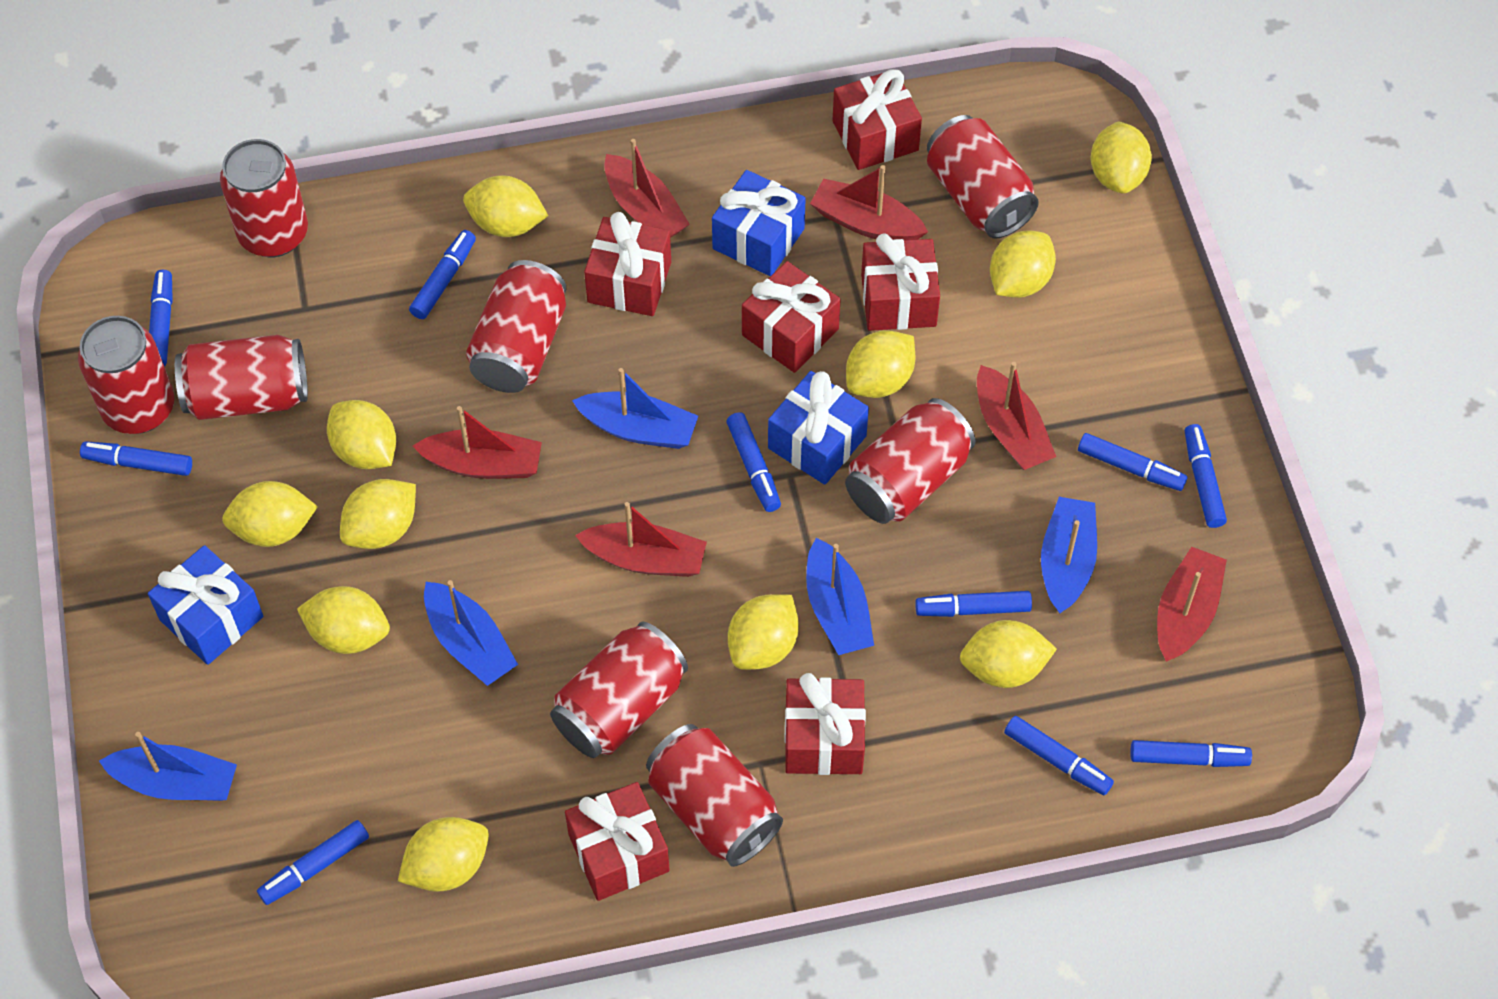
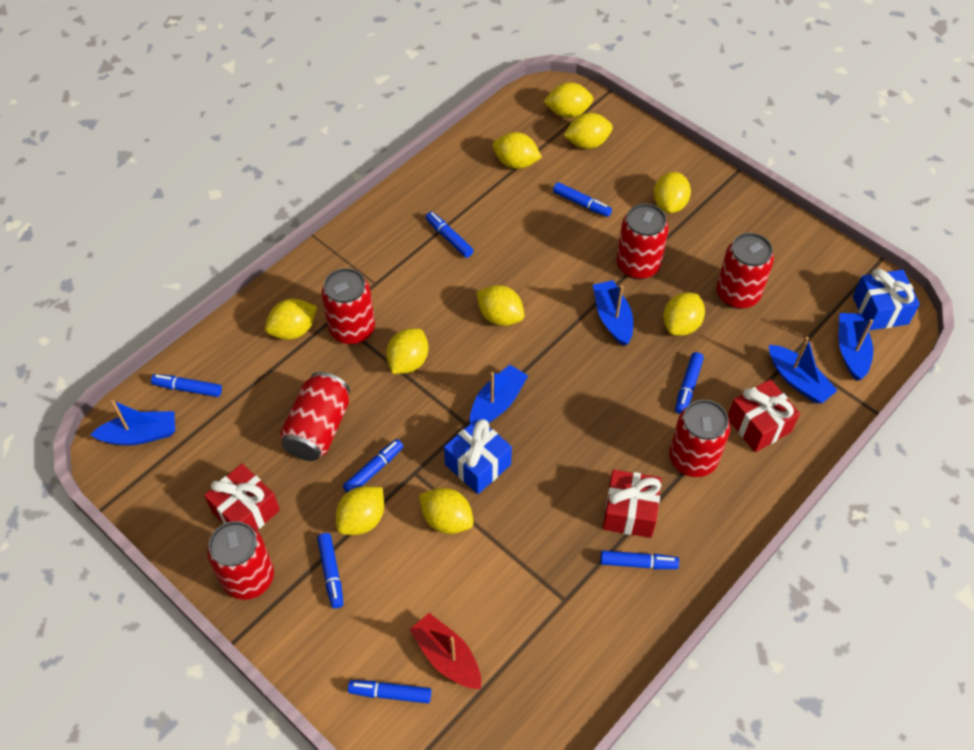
blue gift: [148,545,263,665] [712,170,806,276] [768,371,869,485] = 3 -> [444,418,512,494] [853,268,920,331] = 2
blue marker: [80,442,192,476] [149,270,173,366] [257,820,369,905] [409,230,476,319] [726,412,781,512] [915,591,1032,617] [1004,716,1114,795] [1078,433,1187,491] [1130,740,1252,767] [1185,424,1227,528] = 10 -> [151,374,222,397] [317,533,344,608] [343,439,403,492] [348,680,431,703] [426,212,474,258] [553,182,612,217] [600,550,679,569] [675,352,704,414] = 8
red boat: [413,406,542,479] [575,502,707,577] [604,139,690,238] [810,165,928,240] [977,362,1056,470] [1157,547,1227,662] = 6 -> [409,613,481,689] = 1
red can: [78,316,174,434] [175,335,308,420] [220,139,308,257] [466,260,566,393] [550,622,688,758] [646,724,783,867] [845,398,975,524] [927,115,1039,239] = 8 -> [207,521,274,600] [280,372,350,461] [321,268,375,345] [617,203,669,279] [669,400,730,477] [716,233,774,309] = 6
red gift: [565,782,670,901] [584,212,671,316] [742,261,841,373] [785,673,866,775] [833,69,922,170] [861,233,940,331] = 6 -> [204,464,280,530] [603,470,662,538] [728,379,800,452] = 3
yellow lemon: [222,481,318,547] [297,586,390,654] [327,400,396,469] [340,479,416,549] [398,817,489,892] [463,175,548,237] [728,594,799,670] [846,330,915,398] [960,620,1057,688] [990,231,1056,298] [1091,121,1152,194] = 11 -> [265,299,317,340] [336,486,384,535] [386,328,428,374] [419,488,474,534] [476,285,524,326] [493,132,542,169] [543,82,593,118] [563,113,613,149] [654,172,691,213] [663,292,705,336] = 10

